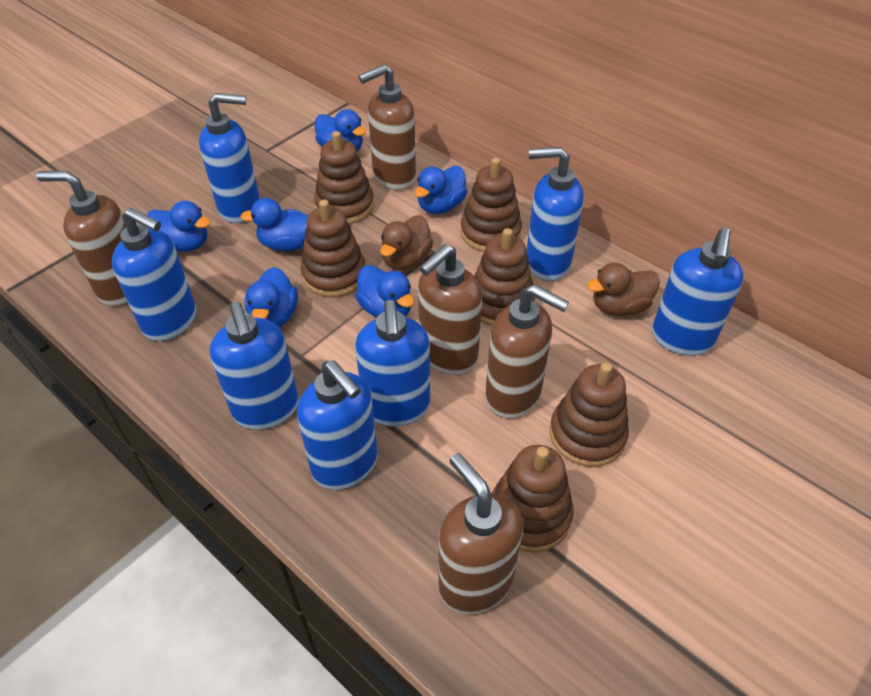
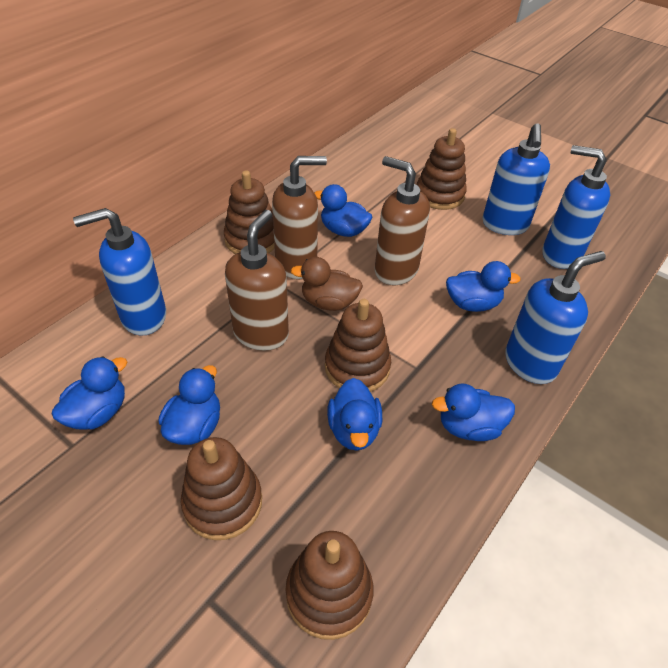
blue soap dispenser: [112,208,196,341] [199,93,260,223] [210,302,299,430] [297,360,378,490] [355,300,430,426] [527,147,584,281] [652,228,744,356] = 7 -> [73,208,166,336] [482,123,550,235] [505,251,606,384] [543,145,610,269] = 4
brown duck: [380,215,433,270] [587,263,660,316] = 2 -> [291,257,363,311] = 1
brown soap dispenser: [37,171,127,306] [358,64,416,190] [418,244,482,375] [438,453,523,614] [485,284,569,419] = 5 -> [225,210,289,351] [272,156,327,280] [375,156,430,285] = 3
brown stacking toy: [301,200,365,297] [314,131,374,224] [460,158,522,252] [474,228,535,326] [492,445,574,553] [550,363,629,467] = 6 -> [181,437,262,540] [224,171,275,254] [286,531,374,640] [325,299,391,392] [417,128,467,210] = 5

